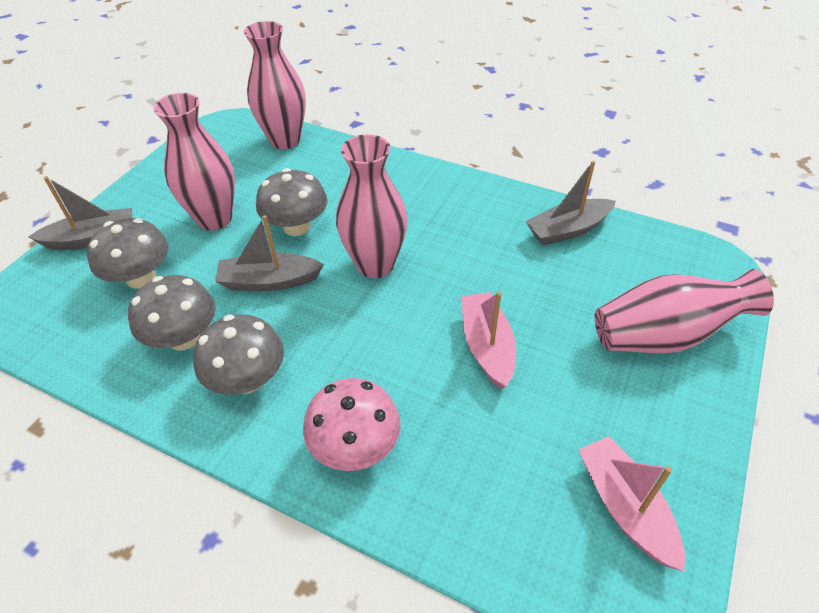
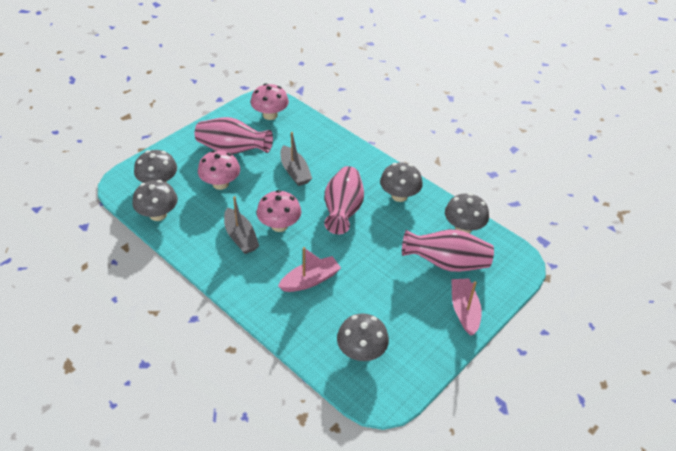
grey boat: [29,176,132,250] [215,215,324,291] [525,161,616,246] = 3 -> [224,196,259,254] [280,132,312,186] = 2
grey mushroom: [87,218,169,289] [128,275,216,350] [193,314,284,395] [256,168,328,236] = 4 -> [132,180,178,221] [134,150,177,183] [337,313,389,361] [380,162,423,202] [445,193,489,233] = 5
pink mushroom: [303,378,401,471] = 1 -> [198,150,240,190] [251,83,289,120] [257,190,301,232] = 3
pink vase: [153,93,235,231] [244,21,306,149] [336,134,408,278] [595,269,774,353] = 4 -> [194,117,273,154] [324,166,364,234] [402,229,494,272] = 3

